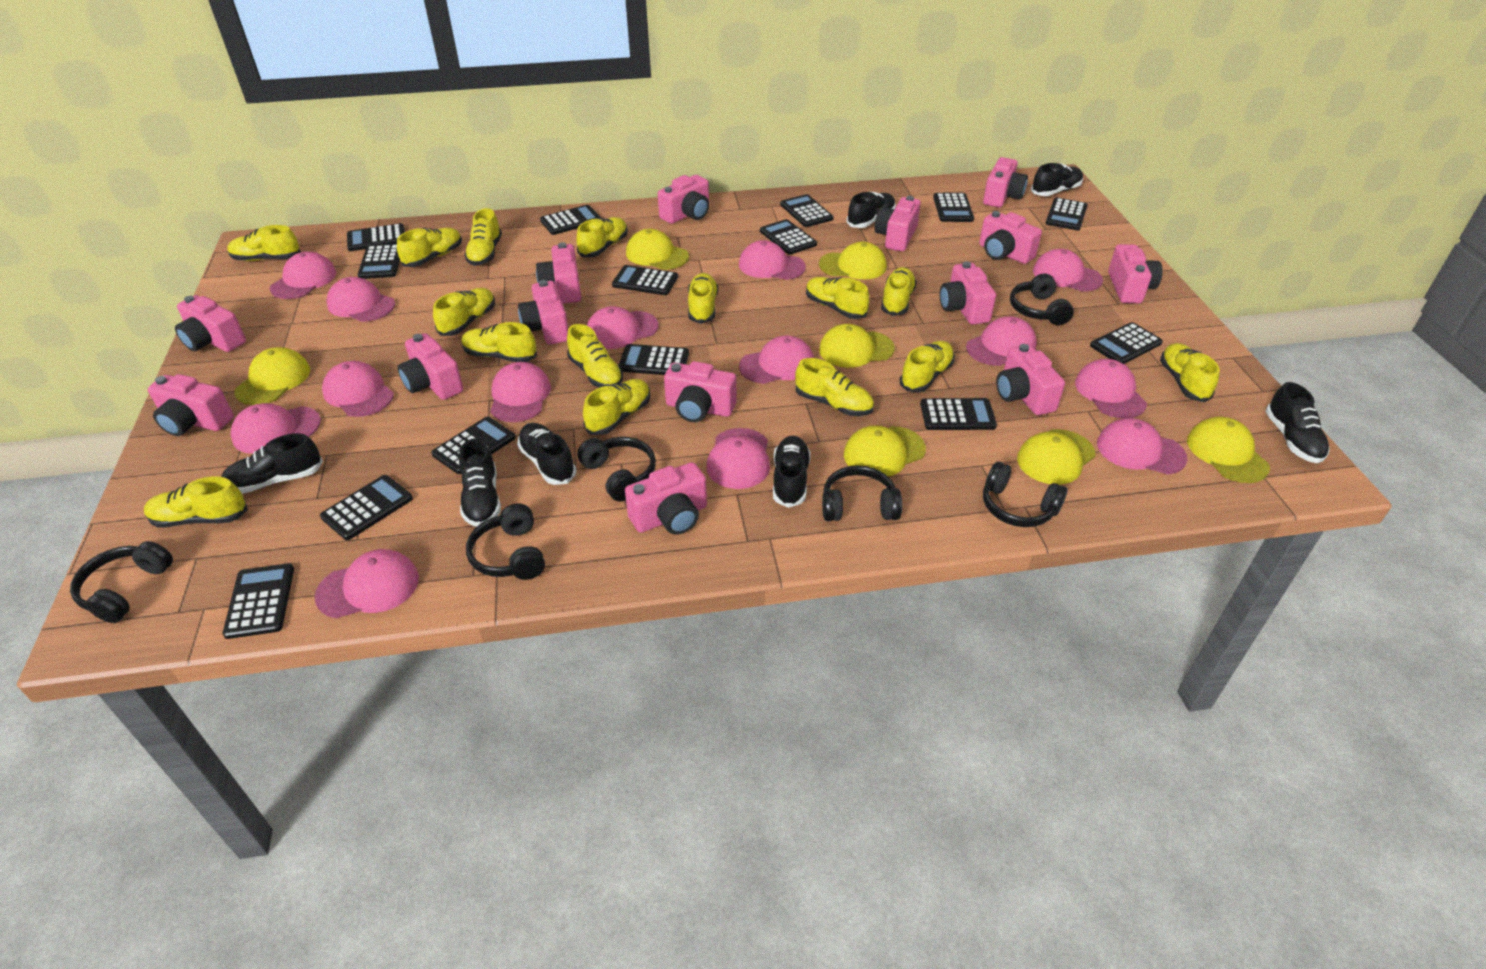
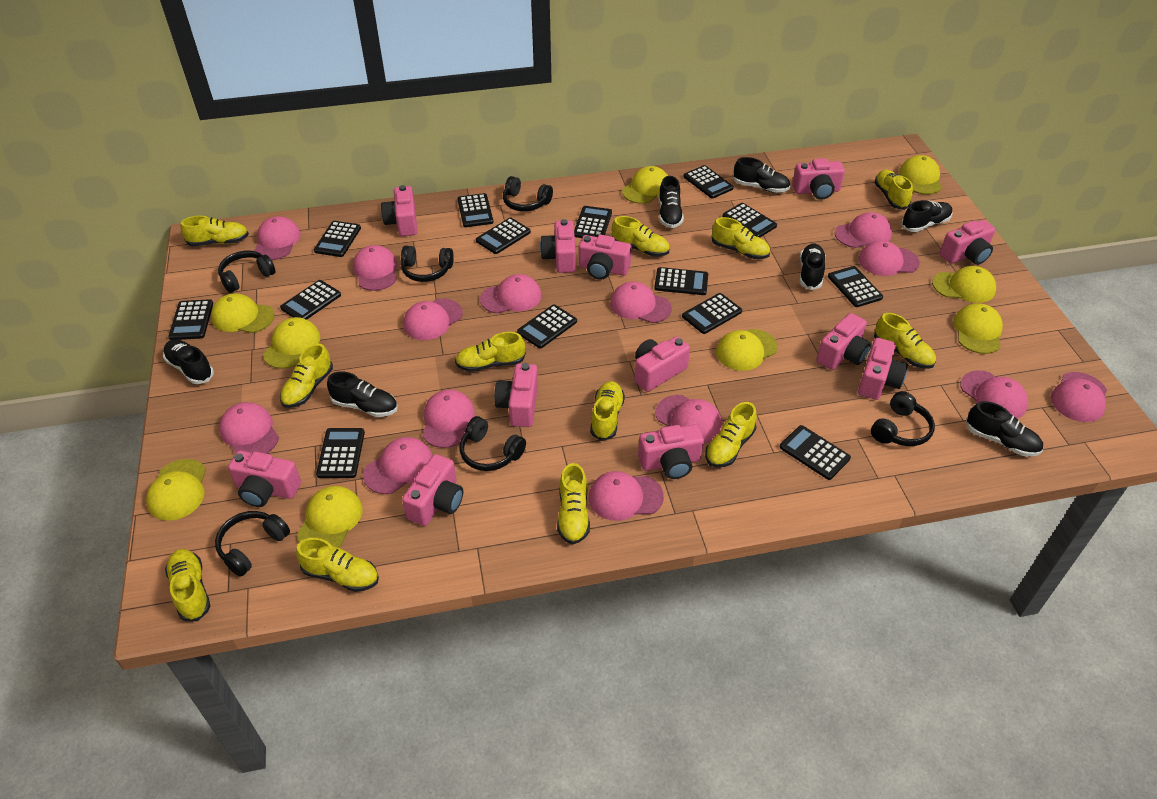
pink camera: [148,374,234,436] [175,295,246,352] [397,333,463,400] [518,280,568,345] [536,242,581,304] [625,462,707,535] [658,175,709,224] [664,361,736,422] [874,196,921,251] [940,261,996,325] [979,211,1042,264] [983,157,1028,207] [996,344,1065,415] [1108,244,1163,303] = 14 -> [228,451,301,507] [381,185,418,236] [402,454,463,526] [494,363,538,427] [540,219,576,273] [578,235,631,280] [634,336,690,392] [638,424,704,479] [792,158,845,200] [816,313,871,370] [858,338,908,400] [940,220,995,265] = 12
yellow cap: [234,347,310,405] [626,229,689,270] [819,242,887,280] [819,324,895,368] [844,425,926,477] [1017,429,1096,485] [1187,417,1270,483] = 7 -> [146,459,206,521] [211,293,275,333] [263,317,320,369] [297,486,363,547] [622,166,668,204] [716,329,778,371] [899,155,942,195] [932,266,996,303] [953,303,1003,354] = 9
yellow shoe: [144,476,248,527] [227,225,301,261] [397,228,462,267] [433,288,495,336] [461,322,537,362] [464,208,502,266] [567,324,623,388] [576,217,628,257] [583,379,650,435] [688,273,718,324] [795,358,874,416] [806,277,869,319] [881,267,917,316] [899,341,955,392] [1160,343,1220,402] = 15 -> [165,549,210,621] [181,216,249,246] [280,343,333,408] [296,538,379,592] [455,332,526,372] [557,463,590,545] [590,381,625,441] [612,216,670,256] [705,402,757,467] [712,217,770,259] [874,170,913,210] [874,313,936,369] = 12

